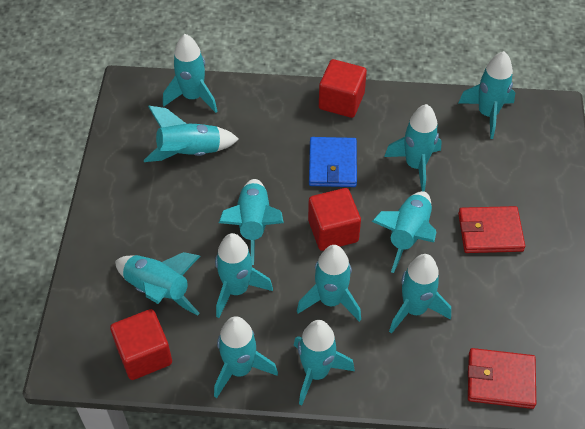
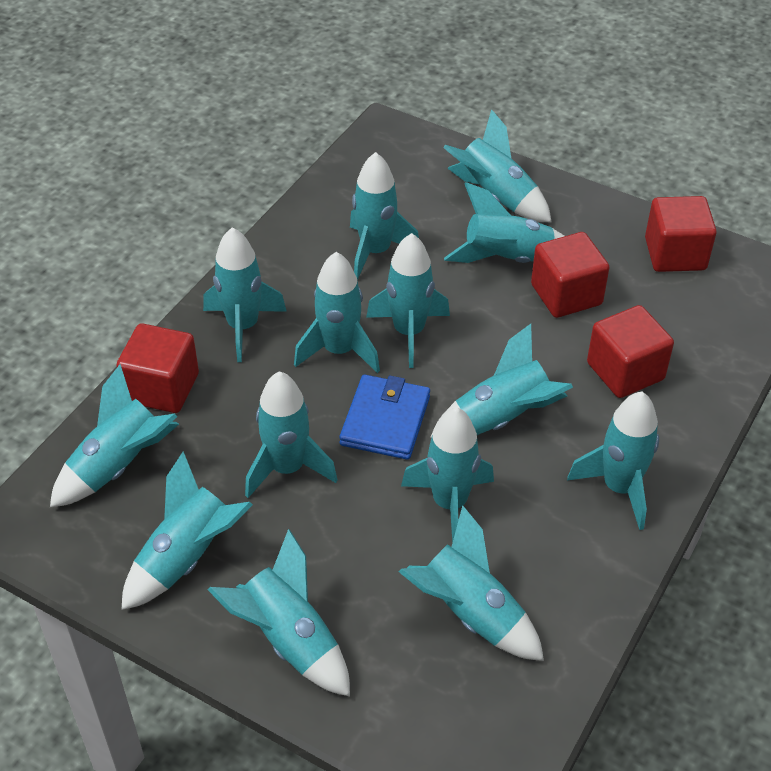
red cube: [110,309,172,380] [308,188,361,251] [319,59,367,118] = 3 -> [117,323,199,413] [531,232,609,318] [587,305,674,398] [645,196,717,272] = 4
red wallet: [458,206,525,253] [468,348,536,409] = 2 -> none = 0
turquoise rocket: [115,252,200,315] [144,106,239,162] [163,34,218,113] [214,316,278,398] [215,233,273,318] [219,179,284,265] [294,320,355,405] [297,245,361,322] [372,191,436,273] [384,104,442,192] [389,254,451,334] [459,51,515,139] = 12 -> [50,364,179,507] [121,452,253,610] [203,227,287,362] [208,529,350,697] [245,371,338,498] [294,252,380,373] [350,152,419,280] [366,233,450,368] [399,505,544,661] [401,407,494,543] [430,324,573,438] [443,109,552,223] [444,182,564,263] [567,392,659,530] = 14

